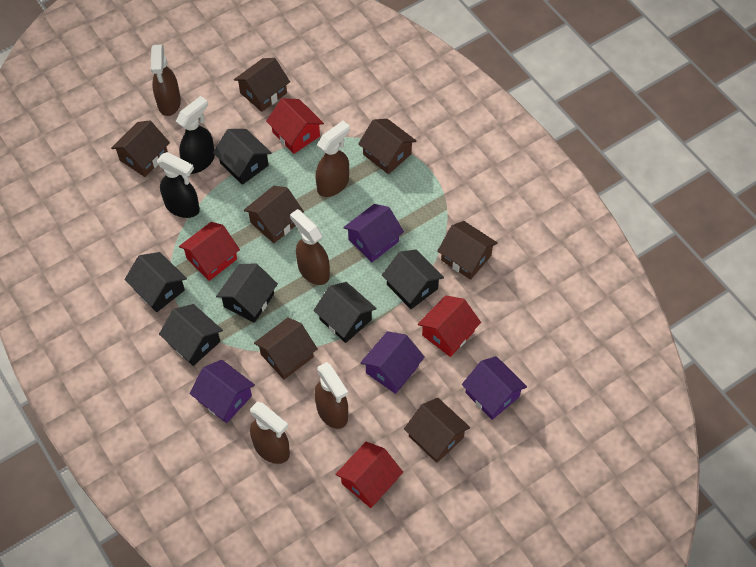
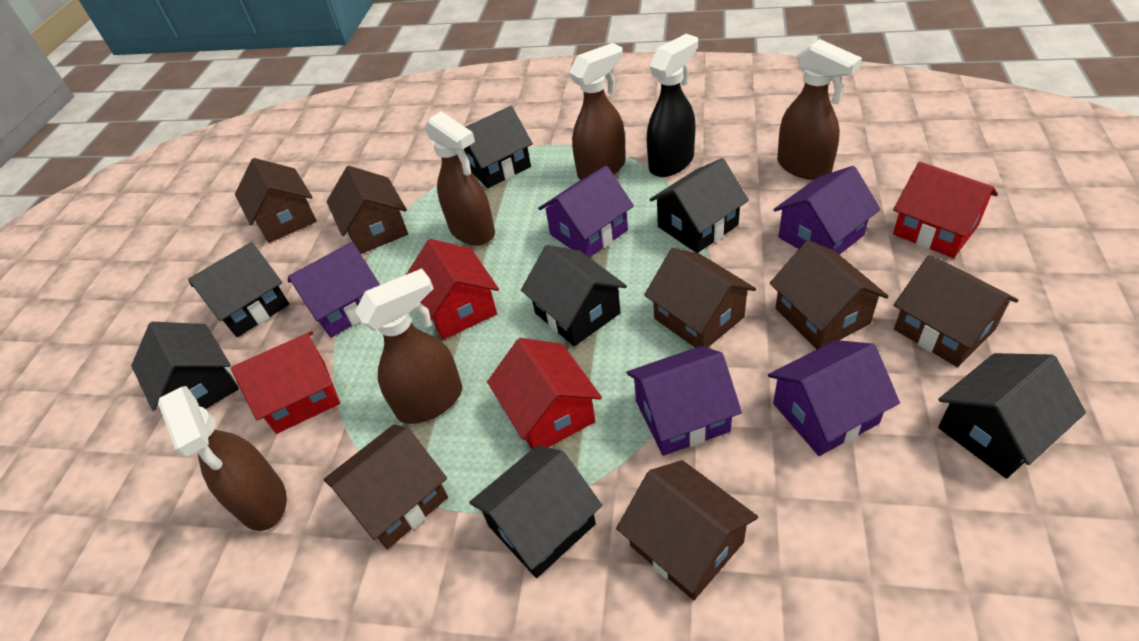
black house: [124,252,187,312] [159,304,223,366] [213,129,272,185] [216,263,278,323] [313,282,377,343] [382,250,444,309] = 6 -> [131,322,239,411] [188,242,289,337] [464,106,533,188] [469,445,602,578] [521,245,627,346] [649,158,749,253] [938,353,1086,479] = 7
black spray bottle: [157,152,200,218] [176,96,215,174] = 2 -> [646,34,698,177] = 1
purple house: [190,360,255,423] [343,204,404,262] [360,331,425,394] [462,356,527,420] = 4 -> [288,242,380,338] [538,166,634,258] [626,346,742,456] [768,340,900,456] [773,166,881,255] = 5

